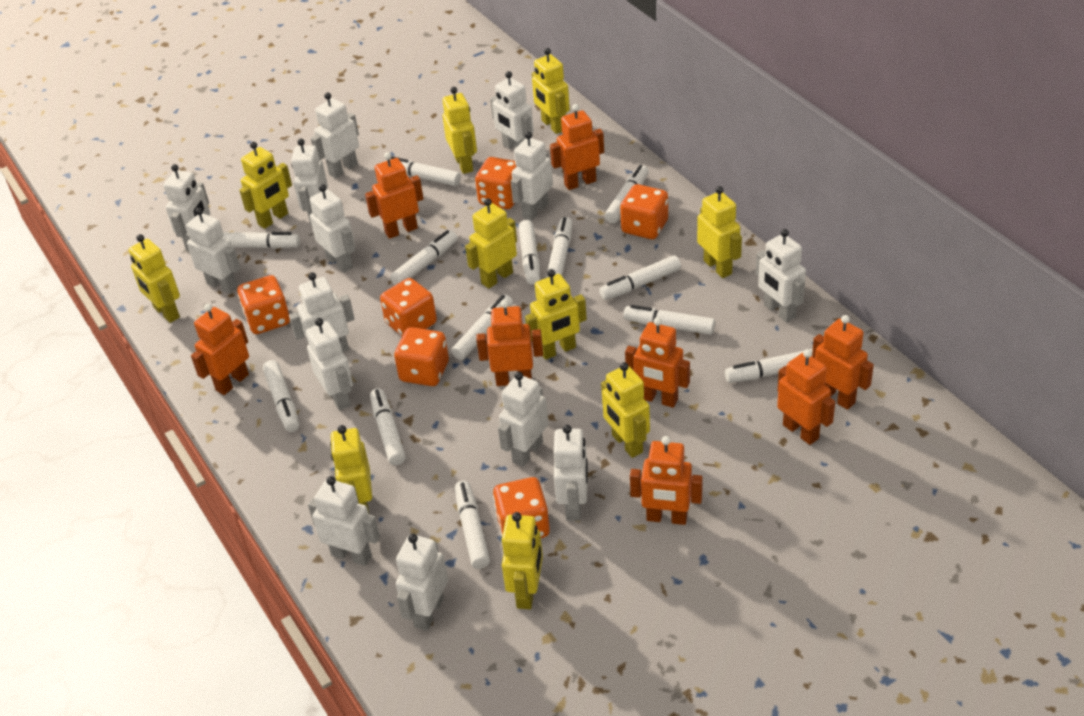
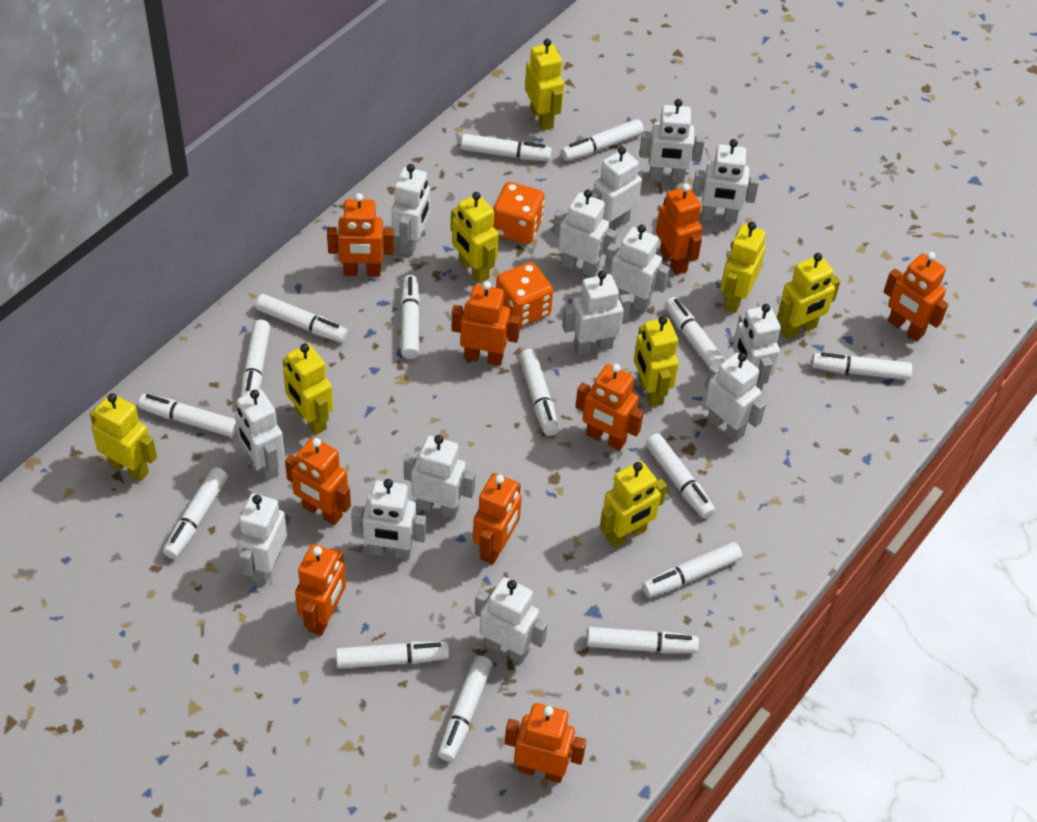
orange dice: [237,275,290,334] [380,278,437,336] [394,327,449,386] [475,157,517,209] [493,477,550,538] [620,184,668,239] = 6 -> [493,182,545,244] [496,262,553,328] = 2
orange robot: [191,304,249,395] [365,152,423,239] [476,300,543,386] [550,104,604,190] [625,317,690,408] [630,436,703,525] [777,349,835,445] [812,315,874,410] = 8 -> [285,437,351,525] [295,544,346,636] [327,193,394,277] [452,281,520,366] [473,473,522,564] [505,703,586,783] [575,364,644,451] [656,184,702,275] [884,252,948,341] = 9
white marker: [223,232,300,249] [263,360,299,432] [370,388,406,465] [386,156,461,186] [390,230,458,285] [451,294,513,360] [455,481,490,569] [518,220,540,285] [546,217,572,278] [599,255,681,300] [604,165,649,223] [623,305,715,335] [725,349,813,383] = 13 -> [138,394,237,437] [163,467,228,559] [240,320,271,397] [256,294,348,343] [336,641,449,669] [400,275,420,359] [438,656,493,762] [461,134,552,161] [519,349,559,436] [561,119,644,161] [587,627,699,653] [642,542,742,597] [646,433,715,519] [665,297,726,367] [811,352,912,380] = 15
yellow robot: [129,234,180,323] [239,142,292,229] [330,425,372,514] [442,87,477,174] [465,198,517,288] [502,512,543,609] [525,269,587,360] [532,48,570,134] [601,362,650,458] [697,186,742,278] = 10 -> [90,393,157,481] [283,344,333,435] [451,192,499,283] [525,39,564,130] [600,461,667,548] [634,316,679,407] [720,222,766,313] [777,253,841,340] = 8

